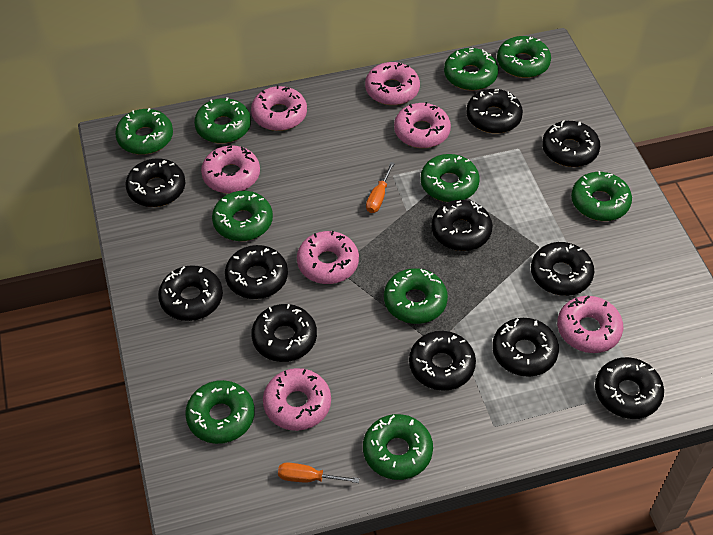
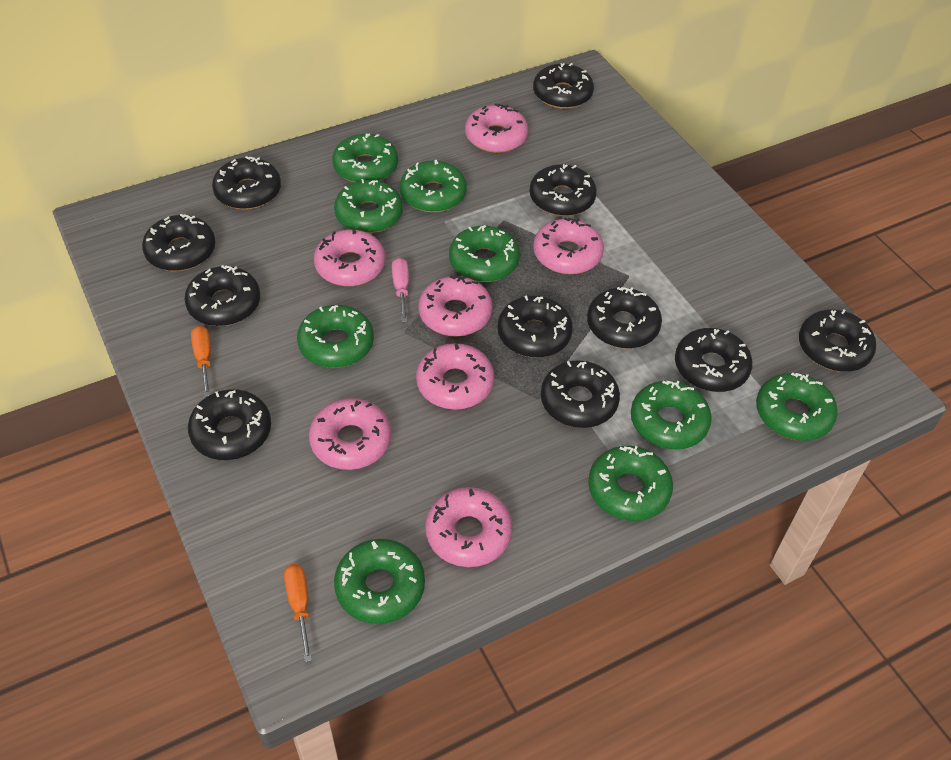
green donut: [115,108,173,155] [185,380,255,444] [194,97,251,143] [212,191,273,241] [363,414,433,480] [384,268,448,324] [420,154,480,202] [444,48,499,91] [497,36,551,78] [571,171,632,221] = 10 -> [297,305,374,368] [332,133,398,182] [334,179,403,233] [334,539,425,624] [400,160,467,212] [449,225,520,282] [588,446,673,521] [631,380,712,449] [756,372,838,441] = 9
pink screwdriver: none = 0 -> [392,258,409,322] = 1

